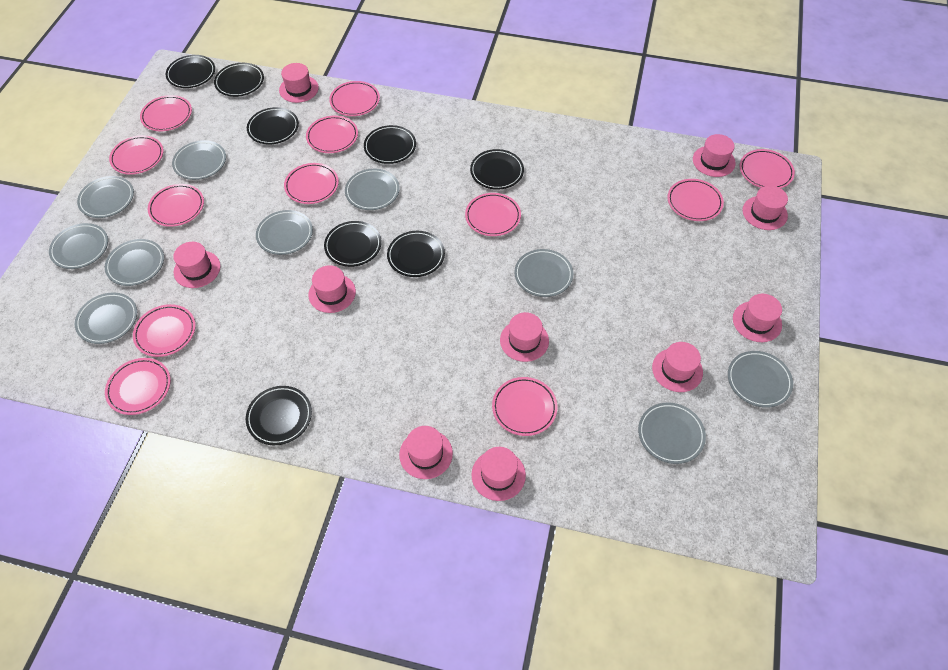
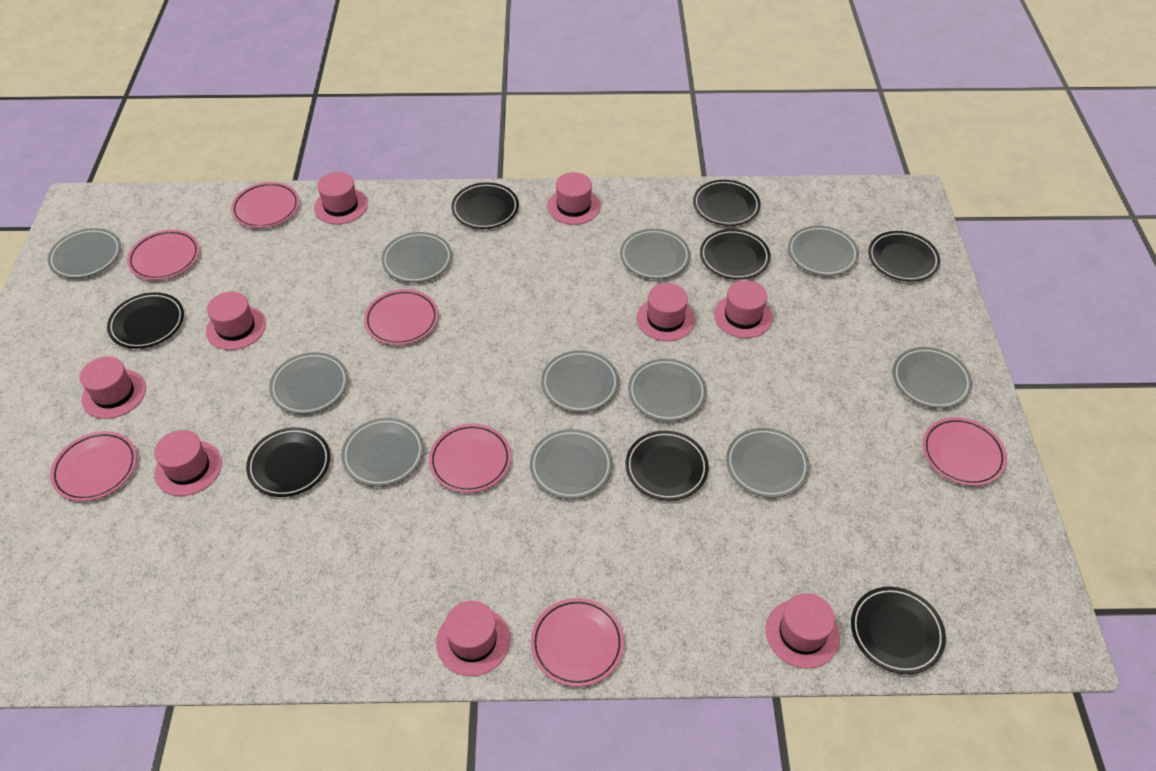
grey plate: [49,223,108,269] [75,293,137,344] [77,176,134,218] [105,239,164,286] [172,140,226,180] [256,210,313,255] [345,169,400,210] [514,249,573,297] [638,402,706,464] [728,351,793,408] = 10 -> [48,228,121,279] [269,352,348,414] [341,418,424,486] [381,232,452,283] [530,429,613,499] [541,350,619,412] [620,229,690,279] [628,359,707,421] [726,428,810,498] [788,226,859,276] [893,347,972,409] = 11
pink hat: [173,242,221,288] [279,63,319,103] [308,265,356,313] [399,426,453,479] [471,447,526,501] [500,312,549,362] [652,342,703,392] [693,134,736,177] [733,294,782,342] [743,185,788,230] = 10 -> [80,357,146,419] [154,430,222,496] [206,291,266,350] [314,172,368,224] [436,601,510,676] [547,172,600,225] [636,283,695,341] [714,280,773,338] [766,593,840,669] = 9
pink plate: [105,358,171,415] [109,135,164,175] [133,304,196,357] [140,95,192,131] [148,184,204,227] [284,163,339,204] [306,116,358,153] [329,81,380,116] [465,193,521,236] [492,377,557,436] [667,179,724,221] [739,149,795,188] = 12 -> [50,431,137,501] [127,230,200,280] [231,182,299,228] [364,289,438,345] [429,423,511,493] [531,598,624,687] [922,417,1007,486] = 7

